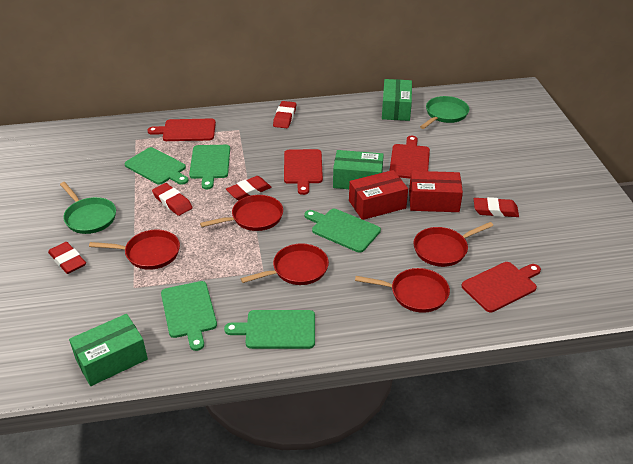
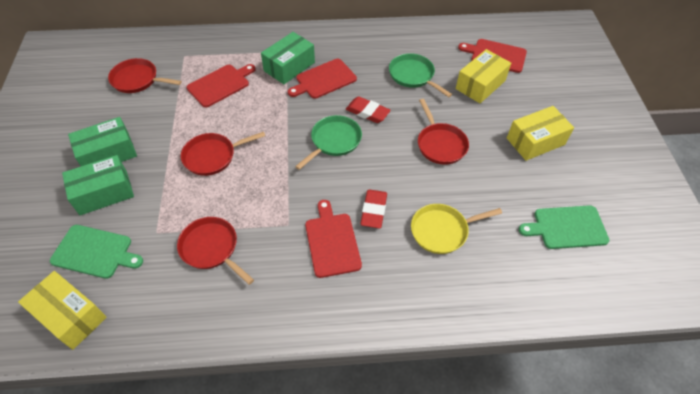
green cutting board: [124,147,188,185] [161,281,217,351] [189,145,230,189] [224,310,315,349] [304,209,381,253] = 5 -> [50,225,143,279] [519,205,610,249] = 2
red box: [349,170,408,220] [409,171,463,212] = 2 -> none = 0
red eraser: [48,242,86,274] [152,183,192,216] [226,176,271,201] [273,101,296,128] [474,197,519,217] = 5 -> [346,96,391,123] [360,189,387,228] = 2
red pan: [89,230,180,270] [200,195,283,231] [241,243,329,285] [355,268,450,313] [414,222,493,267] = 5 -> [108,58,182,93] [177,217,254,285] [181,132,265,176] [418,99,469,164] = 4
yellow box: none = 0 -> [18,271,107,350] [456,49,511,103] [507,106,574,161] = 3
yellow pan: none = 0 -> [411,204,502,254] = 1

